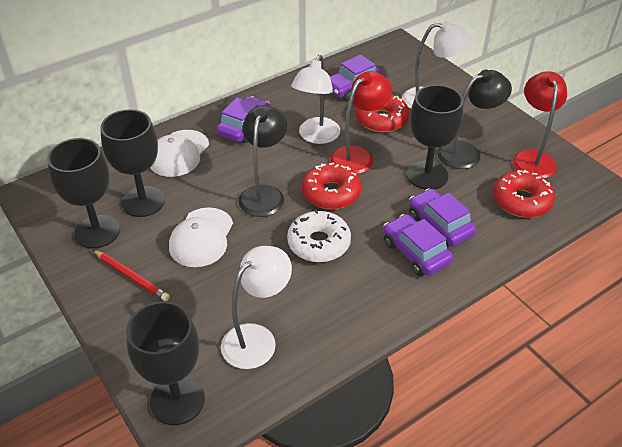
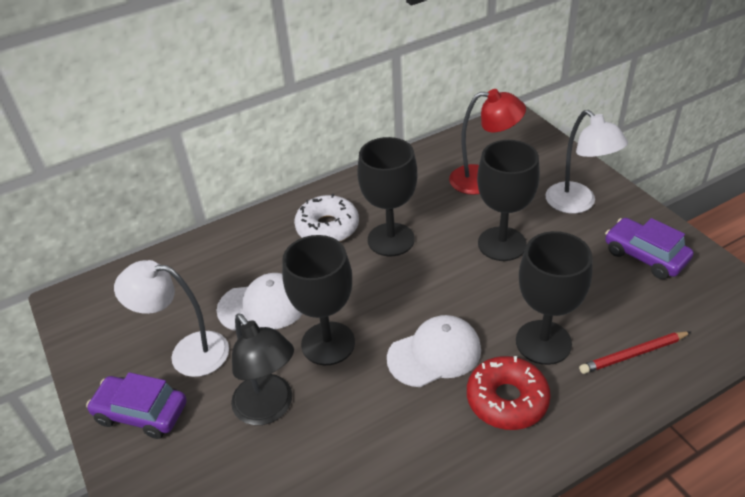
black lamp: [238,105,287,217] [437,70,512,169] = 2 -> [231,313,294,425] = 1
purple car: [217,96,270,143] [330,55,383,101] [383,214,453,276] [409,188,476,246] = 4 -> [86,372,187,439] [605,218,694,279] = 2
red donut: [302,162,361,209] [356,95,409,132] [493,170,555,218] = 3 -> [467,356,551,430] = 1
red lamp: [330,71,392,174] [513,71,567,179] = 2 -> [449,89,526,195] = 1
white lamp: [221,246,292,369] [291,55,340,144] [402,21,472,108] = 3 -> [114,260,229,377] [545,110,628,214] = 2

